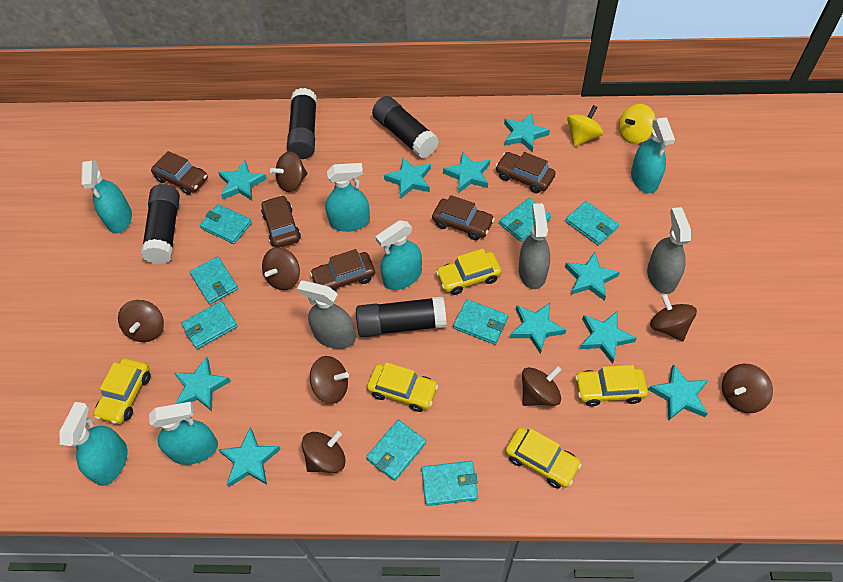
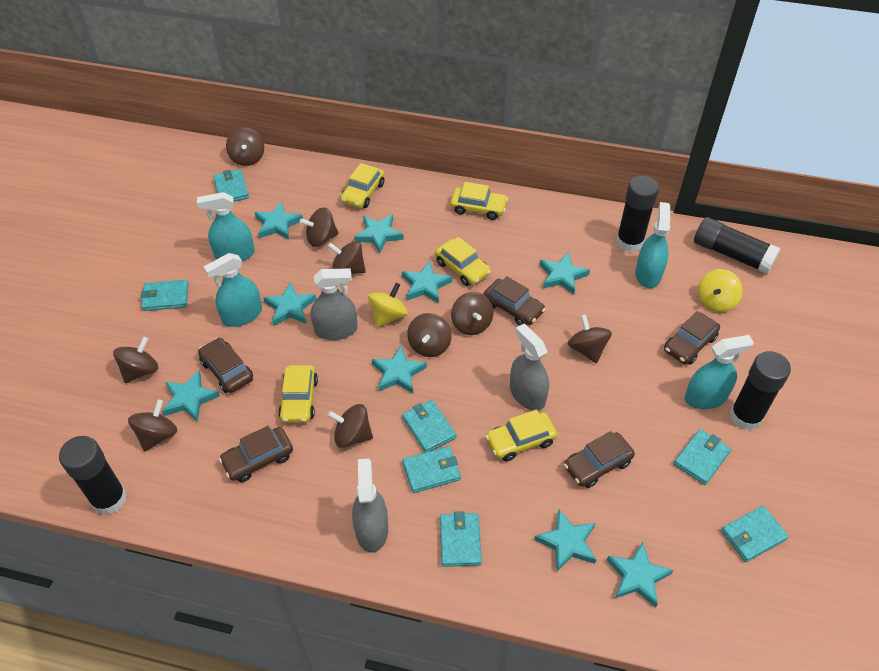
brown spinning top: [118,300,164,342] [262,247,300,290] [270,151,307,192] [302,431,346,473] [310,356,349,404] [522,366,561,406] [650,294,697,341] [722,363,773,413] = 8 -> [113,337,158,383] [128,400,177,451] [226,128,264,166] [300,207,339,247] [328,241,366,274] [328,404,373,448] [407,313,452,357] [451,292,494,335] [568,314,612,364] = 9
turquoise spray bottle: [59,402,128,486] [81,160,132,233] [149,402,218,465] [325,163,370,232] [376,220,422,290] [631,117,675,193] = 6 -> [197,192,255,261] [204,253,262,327] [635,202,670,288] [685,335,754,409] = 4
turquoise star: [174,357,231,411] [218,160,267,200] [219,427,281,487] [384,157,431,199] [443,152,490,193] [504,113,550,152] [510,303,566,354] [565,252,620,301] [580,311,637,364] [648,364,708,421] = 10 -> [162,371,220,422] [255,201,303,240] [264,282,317,326] [354,214,404,253] [372,346,427,393] [402,261,452,304] [534,509,596,572] [539,252,590,295] [607,542,673,608] = 9
turquoise wallet: [181,301,238,349] [190,256,238,305] [200,204,252,244] [366,420,426,481] [421,461,478,506] [453,299,508,345] [499,198,551,242] [566,201,619,246] = 8 -> [141,280,189,311] [213,169,249,202] [402,400,456,453] [402,446,461,493] [440,511,482,567] [674,429,731,485] [721,506,789,562] = 7

